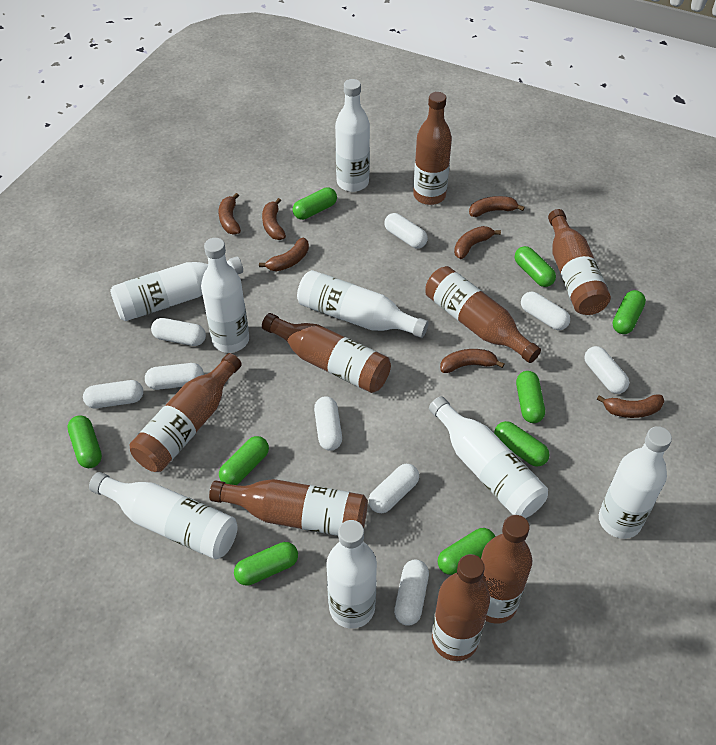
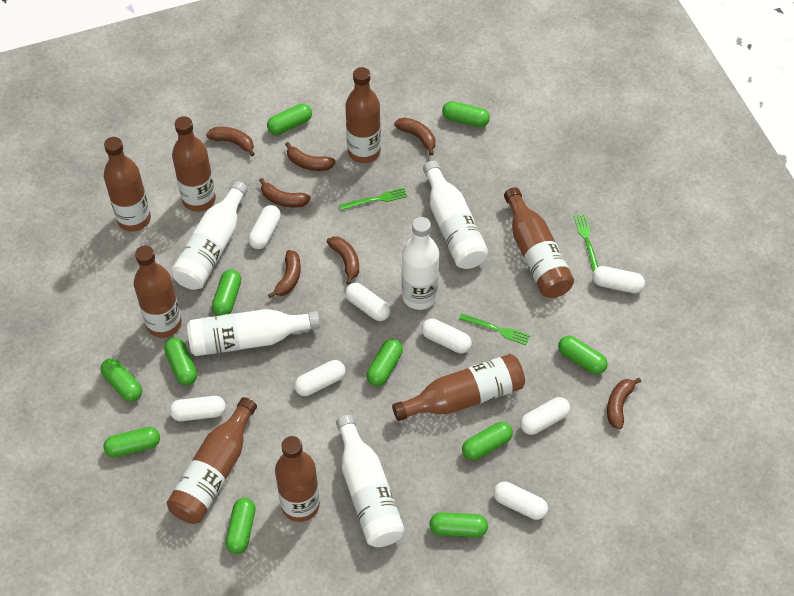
green capsule: [67,415,102,468] [219,436,269,485] [234,542,298,586] [293,187,337,220] [438,528,495,575] [494,421,550,467] [515,246,556,287] [516,371,545,423] [613,290,646,334] = 9 -> [100,358,142,402] [103,427,160,458] [164,338,197,385] [212,269,241,316] [225,498,256,554] [267,104,312,135] [367,339,403,386] [429,512,488,537] [442,101,490,127] [462,422,513,460] [558,336,608,374] = 11
green fork: none = 0 -> [339,188,407,210] [459,313,530,345] [574,214,598,272] = 3
white bottle: [89,472,238,559] [110,256,243,321] [201,238,249,353] [297,270,428,338] [327,520,377,629] [335,79,370,192] [429,396,548,518] [599,426,672,539] = 8 -> [171,181,248,290] [187,309,320,356] [336,415,405,547] [402,217,439,310] [423,161,488,269] = 5
white capsule: [83,380,143,408] [145,363,204,390] [151,318,206,346] [314,396,342,451] [368,464,419,513] [384,213,428,249] [394,560,429,626] [521,292,570,330] [584,346,629,394] = 9 -> [170,396,226,421] [248,205,281,249] [294,360,345,396] [345,283,390,321] [422,318,472,353] [493,482,548,520] [520,397,570,435] [592,266,645,293] = 8

